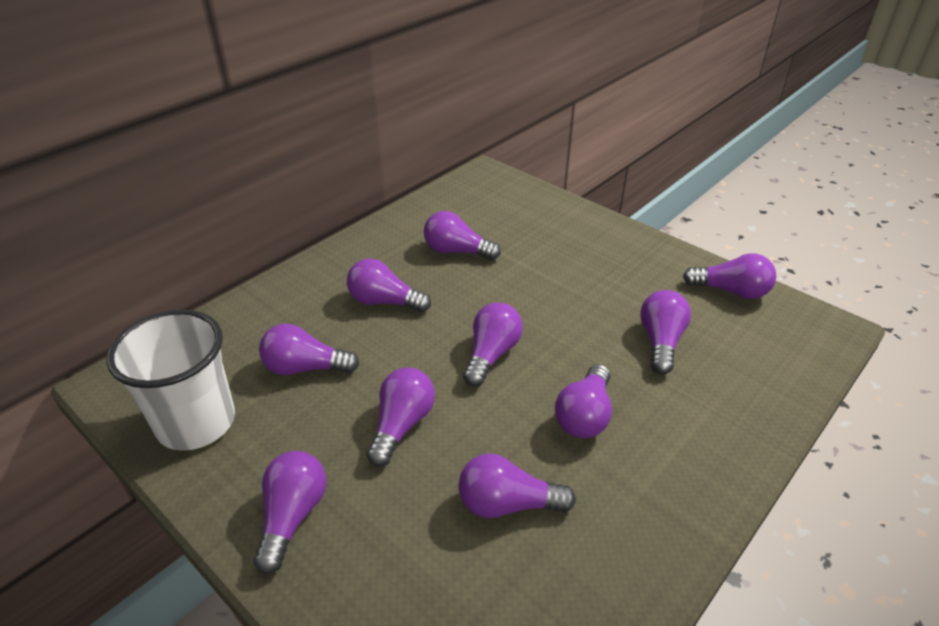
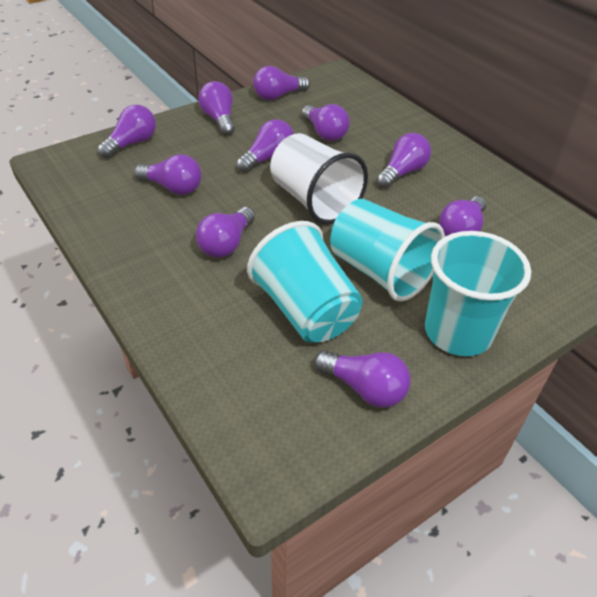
turquoise cup: none = 0 -> [247,221,363,343] [330,199,445,302] [425,231,531,356] = 3

